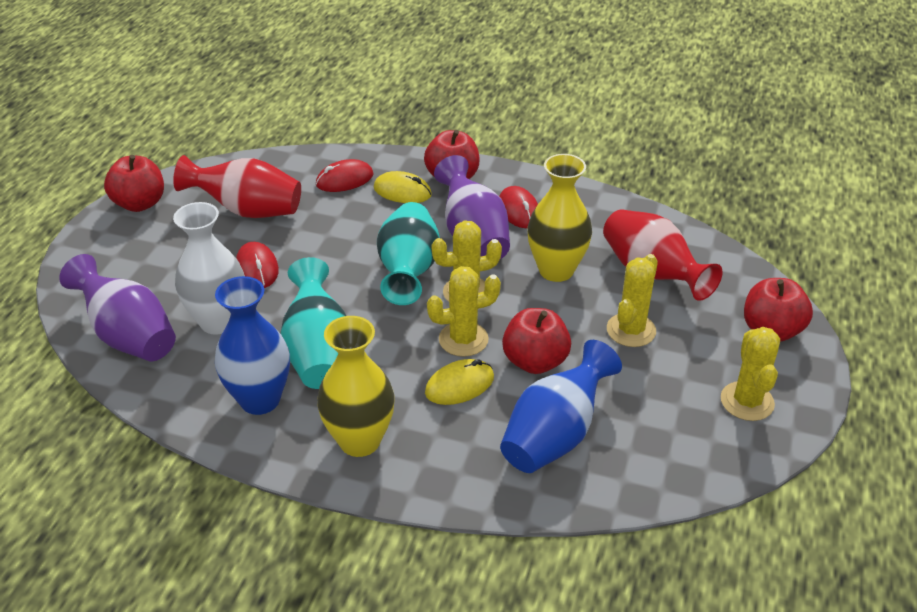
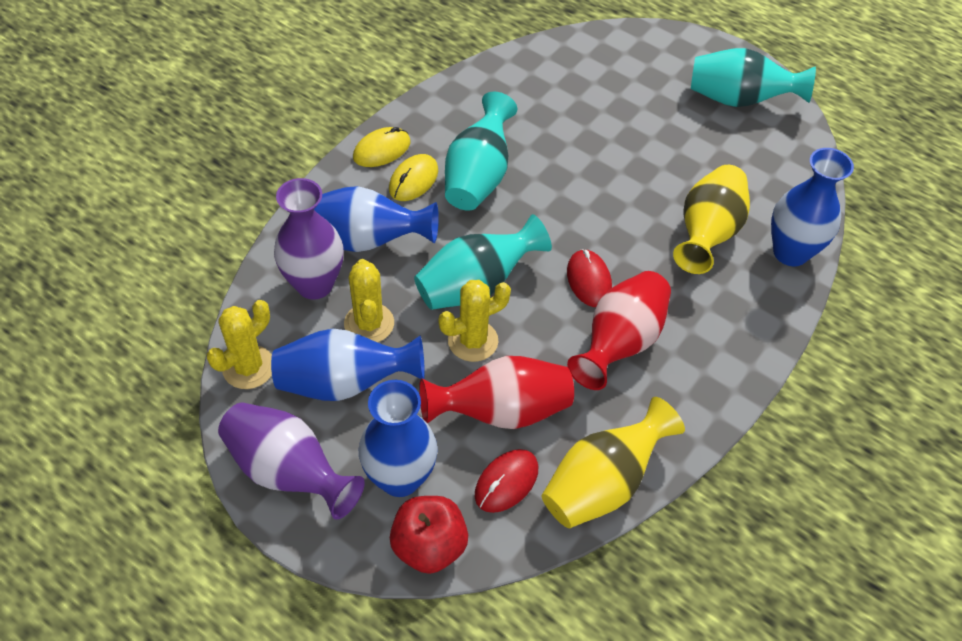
blue vase: [215,276,290,415] [500,340,622,473] = 2 -> [271,329,425,401] [314,186,439,252] [359,380,438,497] [771,148,854,266] = 4
red apple: [104,155,164,212] [424,130,480,179] [502,308,571,374] [744,278,813,342] = 4 -> [390,496,468,574] = 1
red mouse: [236,242,279,288] [316,159,374,192] [499,186,538,228] = 3 -> [475,449,538,513] [567,249,612,307] = 2
turquoise vase: [280,257,346,389] [377,202,440,305] = 2 -> [414,214,552,310] [445,92,517,211] [691,48,816,107] = 3
white vase: [173,202,245,335] = 1 -> none = 0
yellow cactus: [427,266,501,357] [431,220,502,302] [607,254,658,347] [721,327,780,421] = 4 -> [207,300,272,389] [344,259,394,342] [439,280,511,362] = 3

